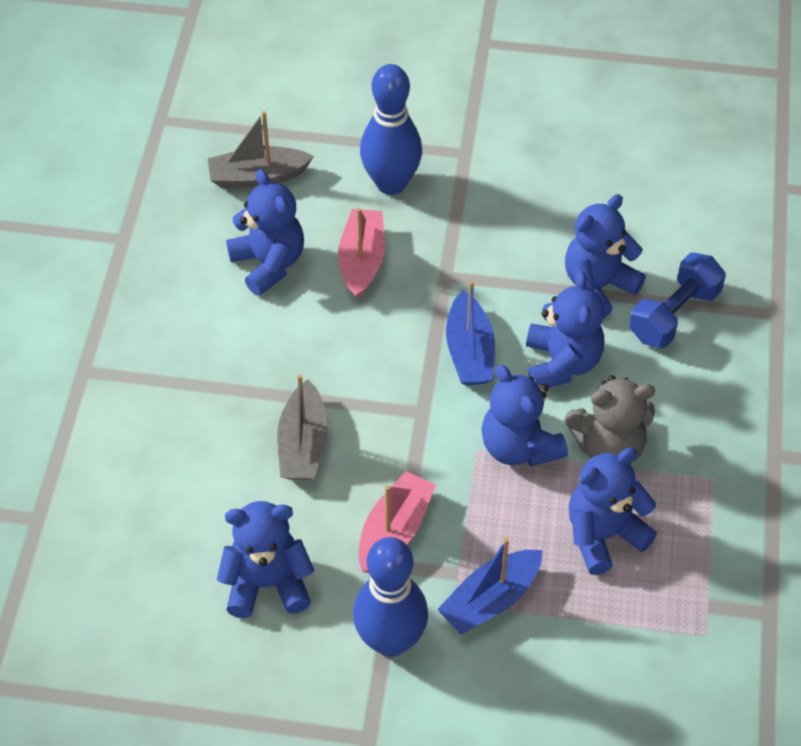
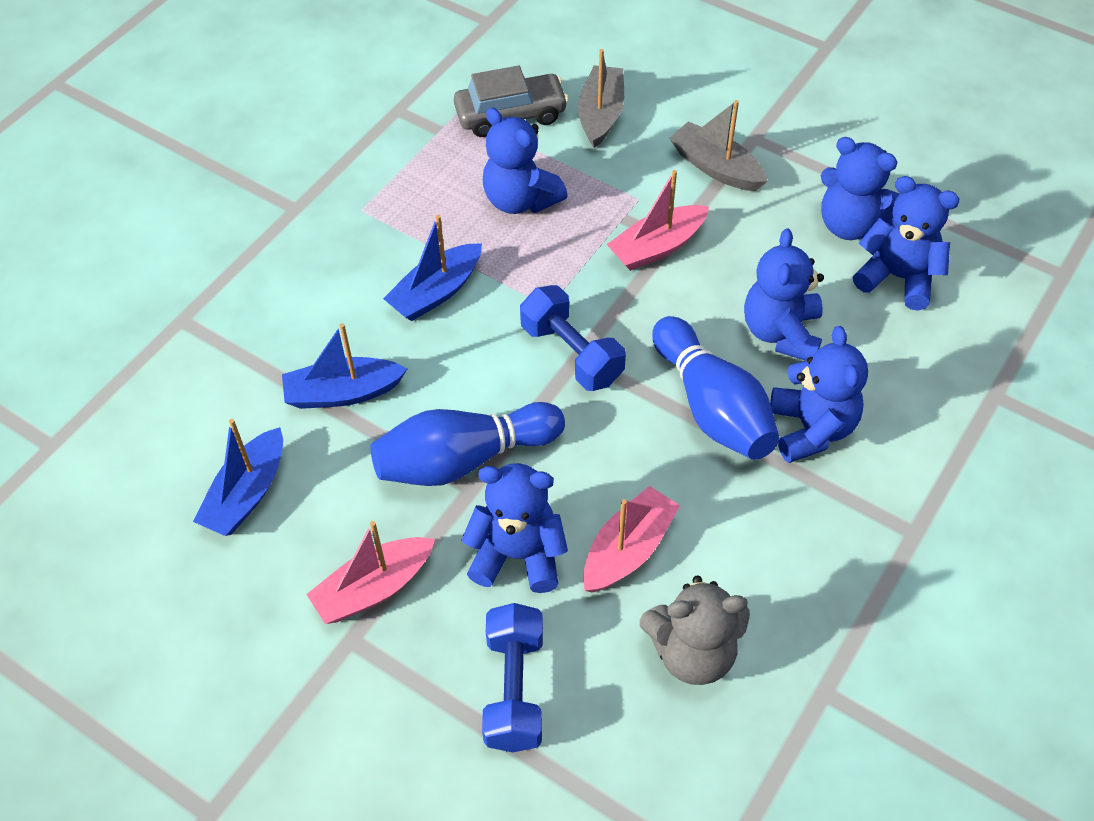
blue boat: [437,538,542,634] [446,280,495,385] = 2 -> [193,419,283,536] [282,323,407,409] [383,215,482,321] = 3
blue dumbbell: [629,253,726,348] = 1 -> [482,603,543,752] [520,285,626,391] = 2
grey car: none = 0 -> [454,66,569,137] = 1
pink boat: [338,208,385,299] [358,471,436,573] = 2 -> [306,521,435,624] [583,486,680,593] [606,170,709,271] = 3

